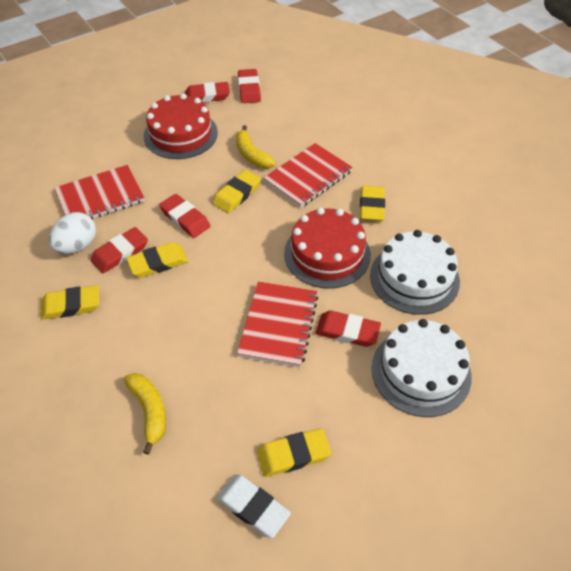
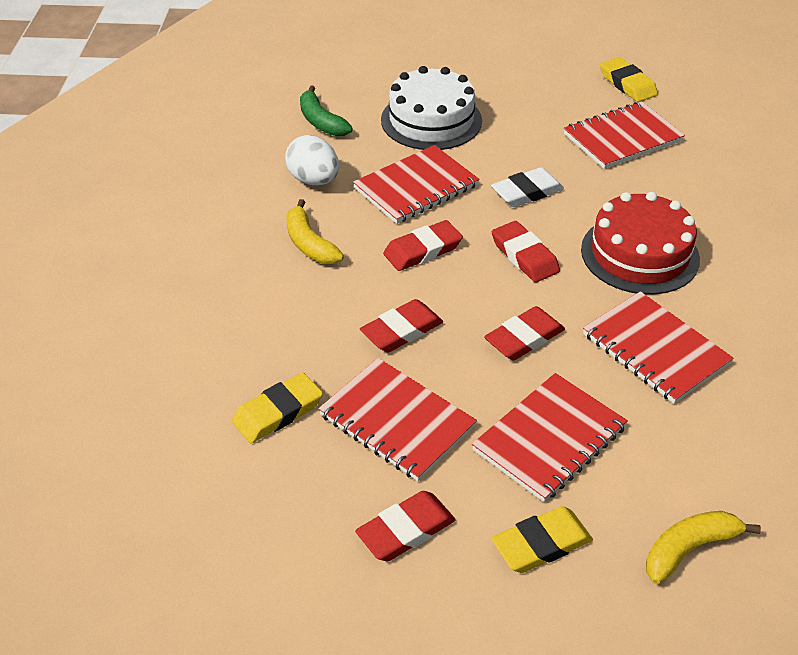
green banana: none = 0 -> [300,86,353,136] = 1
red cake: [144,93,218,159] [284,208,371,289] = 2 -> [581,192,700,295] = 1
red notebook: [55,165,145,219] [237,281,318,367] [264,143,353,208] = 3 -> [318,358,477,481] [353,145,480,224] [472,373,628,502] [564,101,685,169] [583,291,733,404] = 5
white cake: [370,230,460,315] [371,319,472,417] = 2 -> [381,66,482,150] = 1
yellow eraser: [40,285,99,320] [126,242,188,277] [213,170,261,213] [257,428,331,477] [360,186,385,221] = 5 -> [232,373,323,443] [491,506,593,573] [600,57,658,102] = 3

